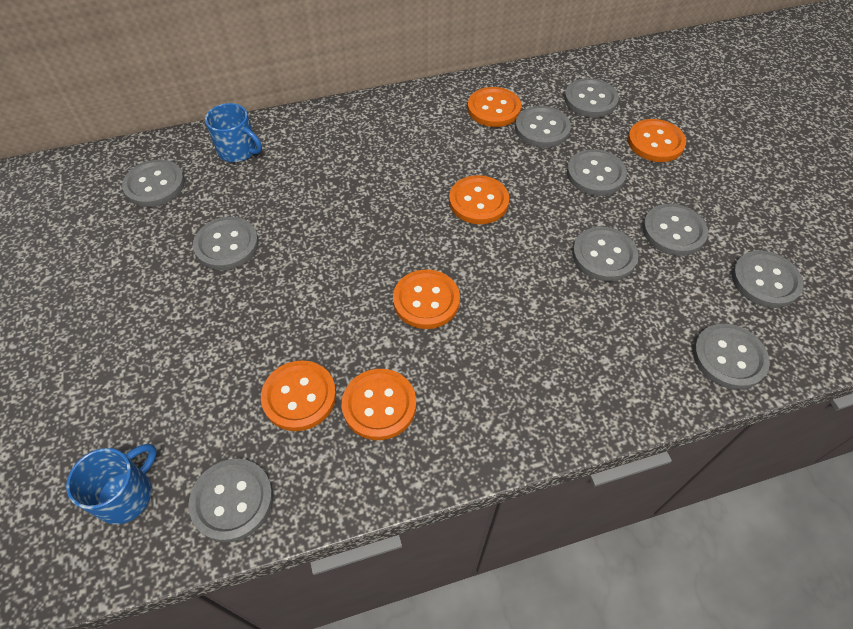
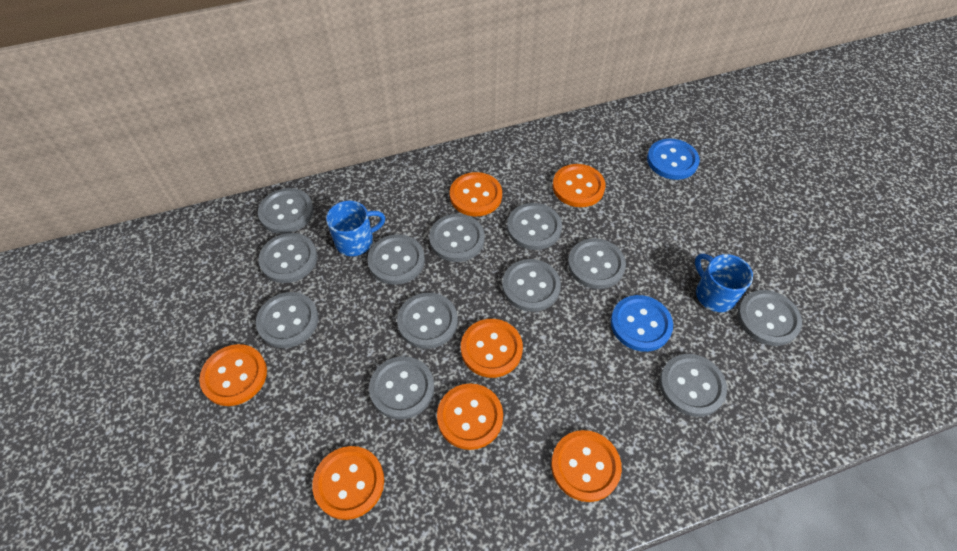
blue button: none = 0 -> [611,295,673,352] [647,138,700,180] = 2
grey button: [122,160,185,207] [189,459,273,542] [193,217,259,270] [515,106,571,148] [564,78,619,117] [567,149,627,196] [572,227,638,281] [643,204,708,256] [693,324,770,390] [732,251,803,308] = 10 -> [256,292,319,348] [258,188,314,234] [258,233,317,283] [368,234,425,285] [369,356,434,420] [397,293,458,349] [429,214,485,262] [502,259,561,312] [507,203,562,250] [568,238,626,289] [660,354,727,417] [737,290,802,346] = 12
orange button: [261,360,336,431] [341,369,416,440] [393,269,460,329] [449,175,509,224] [468,87,521,127] [628,119,686,162] = 6 -> [199,344,267,406] [312,446,384,520] [437,383,503,450] [450,172,502,216] [461,319,523,378] [551,430,622,502] [553,164,605,207] = 7

